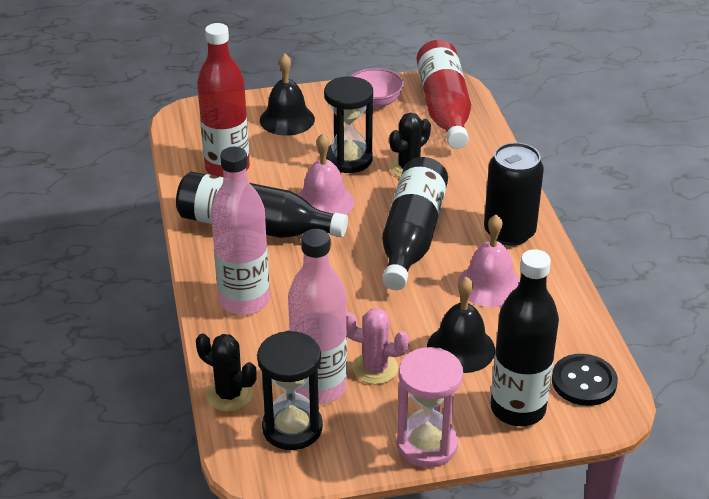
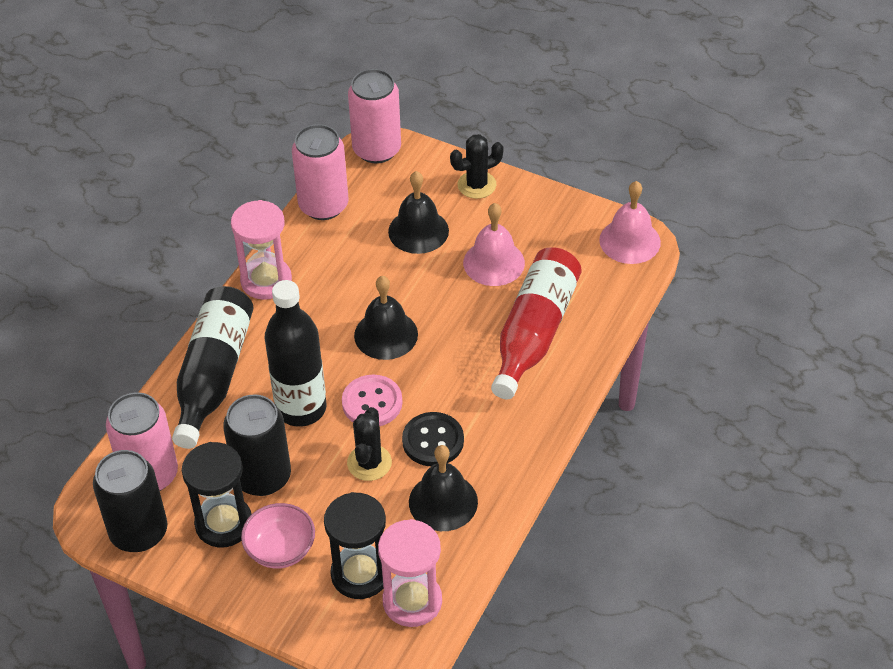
black bell: [260,53,315,136] [427,277,495,373] = 2 -> [354,276,418,360] [388,171,449,254] [409,445,478,531] = 3
black bottle: [176,172,348,238] [382,157,448,290] [491,249,559,426] = 3 -> [172,286,254,449] [265,280,326,427] = 2
black can: [484,143,544,246] = 1 -> [93,450,167,552] [223,394,291,496] = 2
pink bottle: [211,147,270,315] [288,229,347,404] = 2 -> none = 0
pink button: none = 0 -> [342,375,403,426] = 1
pink cactus: [346,308,409,384] = 1 -> none = 0
pink can: none = 0 -> [106,392,178,491] [292,124,349,220] [348,69,401,163] = 3
pink hourglass: [396,347,463,468] = 1 -> [231,200,292,300] [378,519,442,627] = 2
red bottle: [197,23,250,177] [417,40,471,149] = 2 -> [491,247,582,399] = 1

